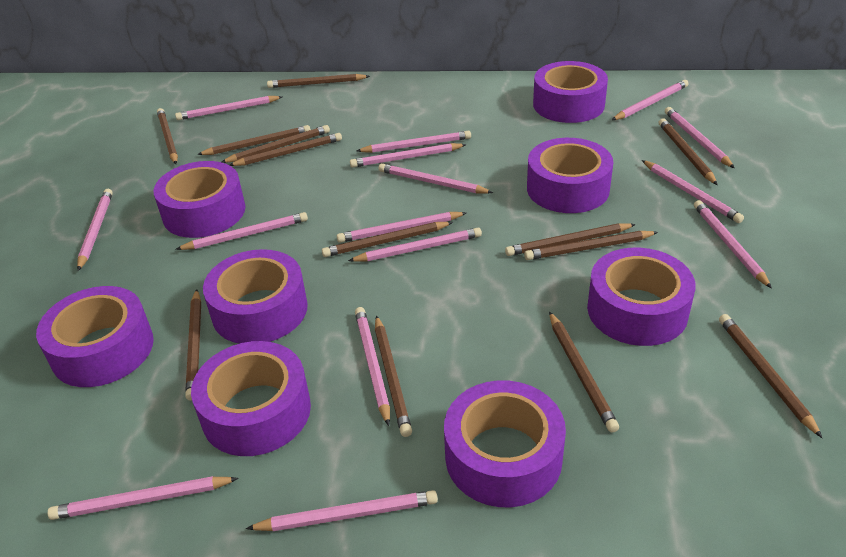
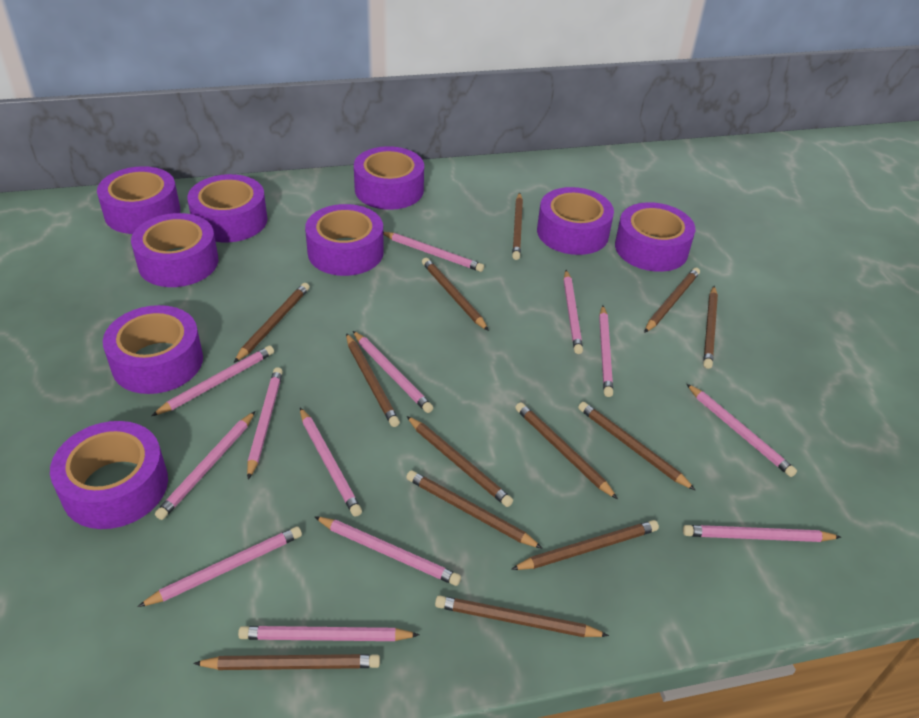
pink pencil: [48,476,239,520] [77,189,113,271] [175,96,283,120] [175,212,308,250] [246,490,438,531] [337,212,466,243] [348,228,482,262] [350,143,467,168] [355,307,390,426] [357,131,471,153] [378,163,493,194] [612,80,689,120] [642,160,744,223] [665,107,734,168] [694,200,772,289] = 15 -> [137,526,302,607] [151,346,274,416] [155,411,255,520] [238,626,420,641] [247,367,283,480] [300,408,362,517] [314,516,461,586] [353,331,433,413] [383,232,484,272] [564,270,583,354] [599,305,613,397] [683,525,841,542] [687,384,797,477] = 13
purple tape: [36,286,154,387] [153,161,246,238] [191,341,311,456] [203,249,308,344] [444,380,566,507] [527,138,613,213] [533,61,608,123] [587,248,696,346] = 8 -> [50,421,168,529] [97,166,180,234] [103,305,203,394] [131,213,219,287] [187,174,267,242] [305,204,384,276] [354,146,424,210] [537,187,614,255] [615,202,696,272] = 9

